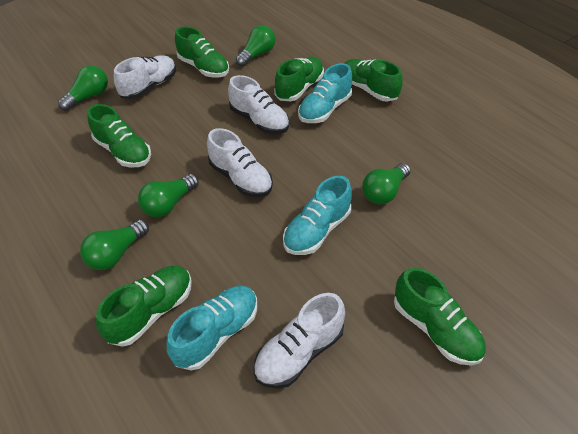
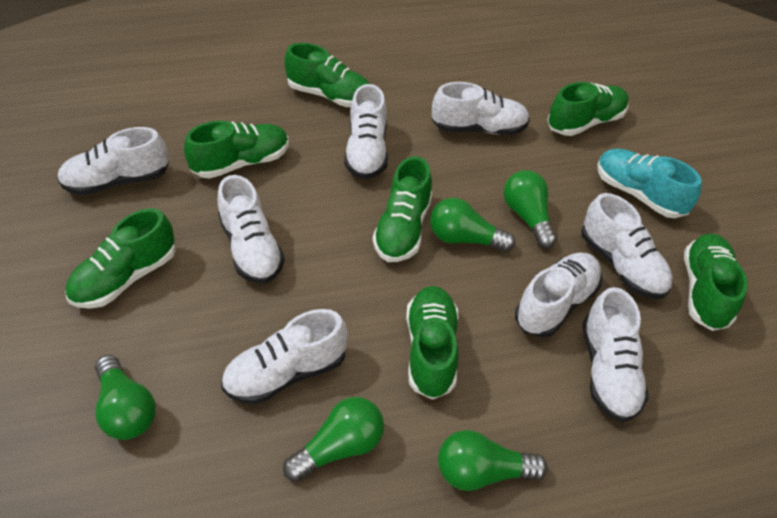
green shoe: [87,104,151,167] [96,266,192,347] [175,26,229,77] [274,57,324,101] [344,59,402,101] [394,267,486,366] = 6 -> [65,208,176,309] [184,121,289,179] [284,43,370,107] [373,156,432,262] [406,286,458,400] [547,82,629,136] [684,234,748,331] = 7
turquoise shoe: [166,286,257,371] [283,176,352,255] [298,63,352,123] = 3 -> [597,148,702,218] = 1
white shoe: [114,56,176,99] [207,128,273,197] [228,75,289,134] [253,293,345,388] = 4 -> [57,127,169,195] [218,175,285,284] [221,309,348,405] [344,84,388,179] [432,82,530,135] [515,252,602,338] [581,193,673,299] [582,287,649,422] = 8

